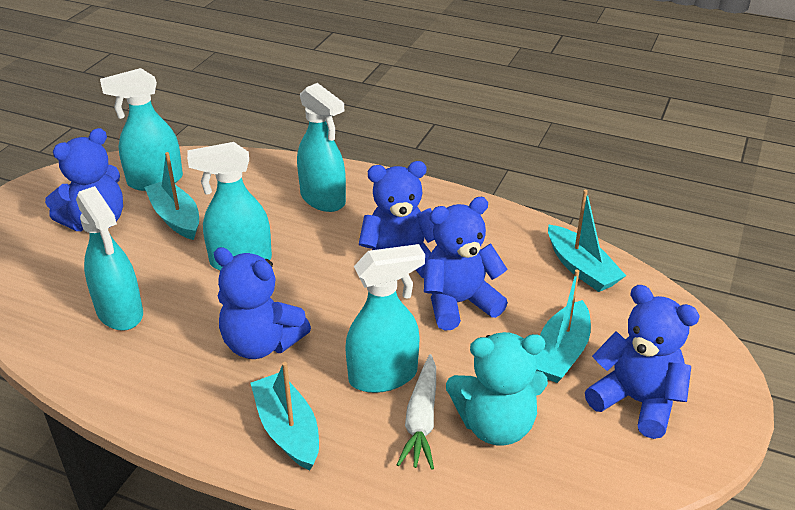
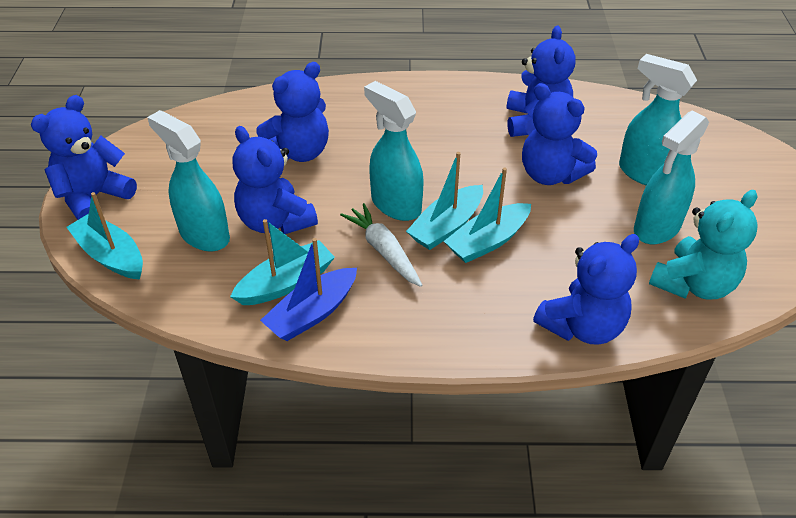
blue boat: none = 0 -> [260,238,357,341] = 1
blue teddy bear: [45,128,123,231] [214,247,311,359] [359,161,435,278] [424,197,508,331] [585,285,700,439] = 5 -> [31,95,137,220] [233,126,318,234] [256,62,329,162] [506,26,576,137] [522,83,597,185] [533,234,639,345] = 6
turquoise spray bottle: [76,186,143,331] [100,68,183,191] [187,142,272,271] [297,83,346,212] [345,244,425,393] = 5 -> [147,110,230,252] [364,81,424,221] [619,54,697,185] [634,111,709,244] = 4

